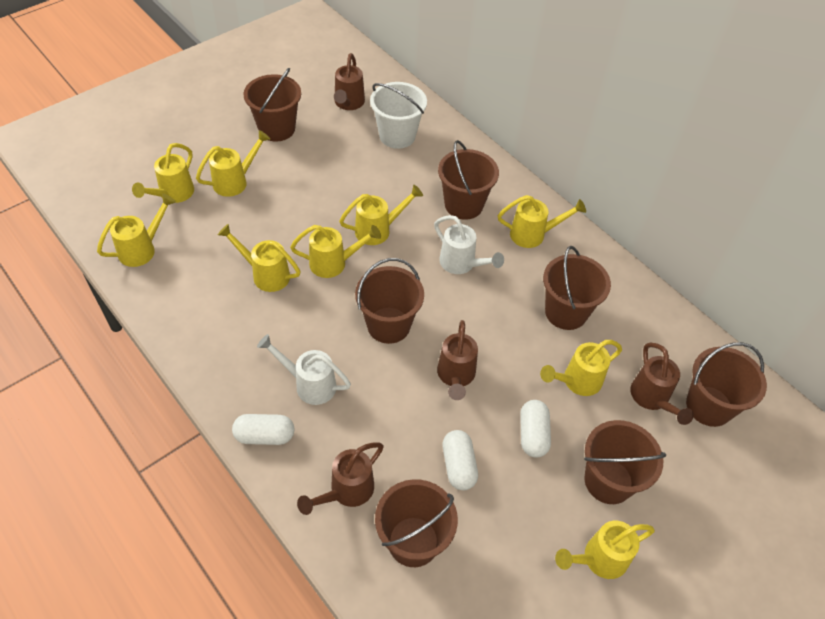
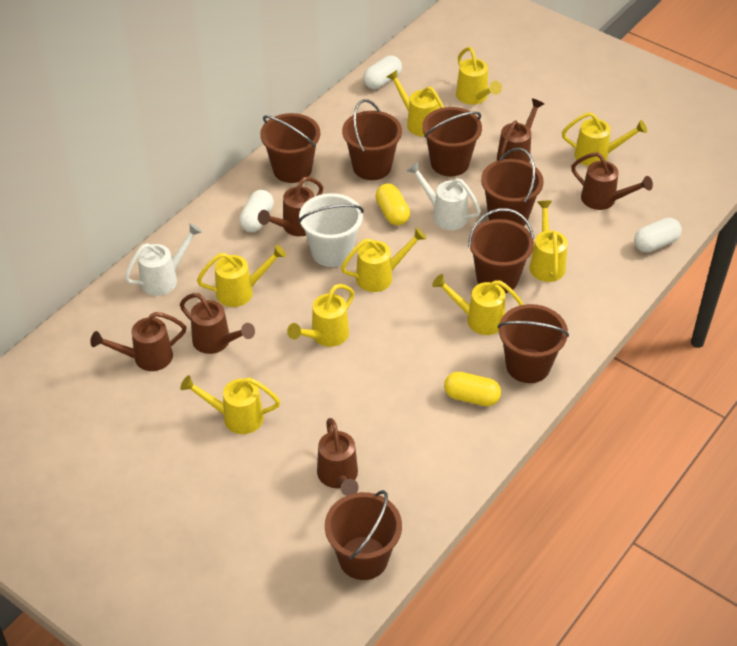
brown watering can: [297,442,384,515] [334,53,365,110] [437,320,478,400] [630,343,694,425] = 4 -> [90,312,186,371] [180,293,255,354] [258,177,323,236] [317,418,358,496] [497,98,544,163] [571,152,653,210] = 6
yellow capsule: none = 0 -> [375,183,410,226] [444,372,501,406] = 2

